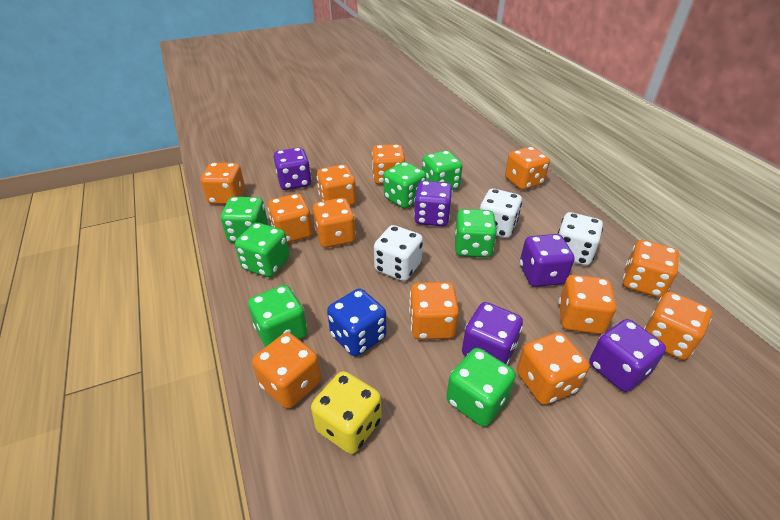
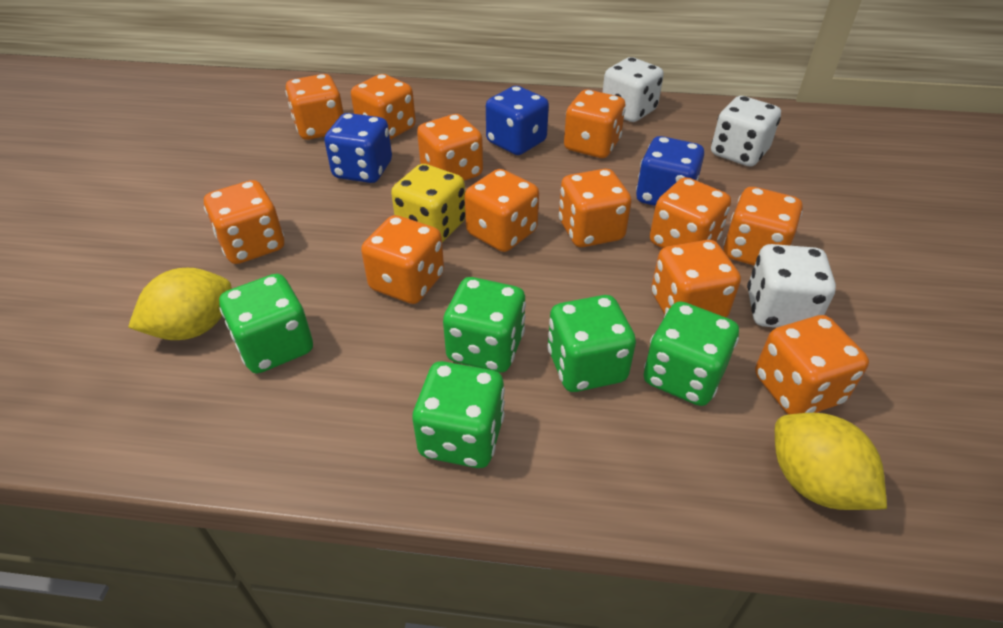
blue dice: [327,288,386,356] = 1 -> [324,113,392,183] [486,86,549,155] [636,136,704,206] = 3
green dice: [221,197,268,243] [235,223,289,277] [248,285,307,347] [384,162,426,209] [422,150,462,190] [446,348,516,427] [455,209,497,258] = 7 -> [219,274,313,373] [412,361,505,468] [443,277,526,373] [547,295,636,392] [644,301,739,406] = 5
purple dice: [274,147,312,190] [414,181,453,226] [462,302,523,365] [520,234,574,287] [589,319,666,392] = 5 -> none = 0
yellow lemon: none = 0 -> [128,268,232,340] [775,413,887,510] = 2

